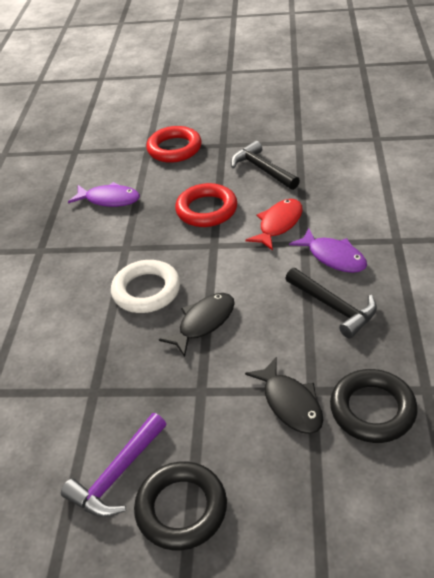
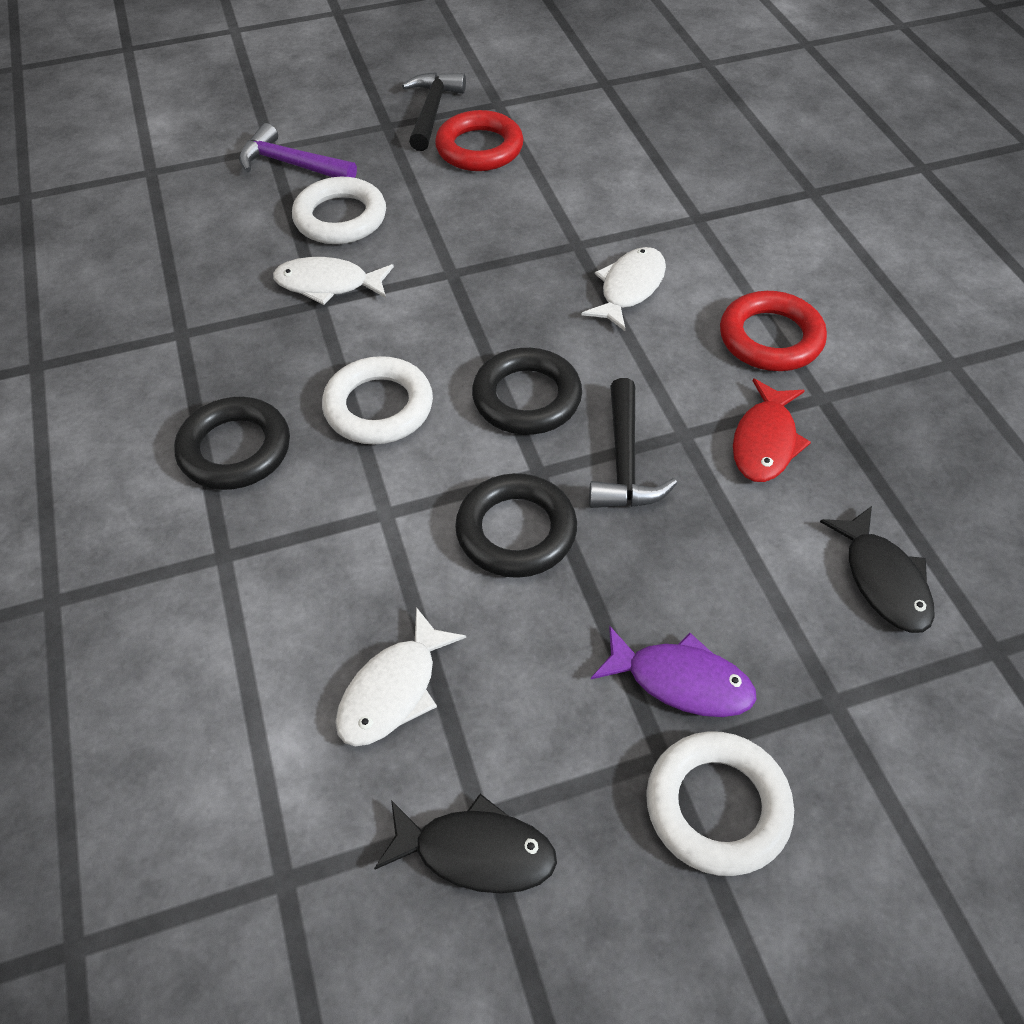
black ring: [134,461,227,551] [330,369,418,443] = 2 -> [174,397,290,490] [455,473,577,578] [472,348,582,435] = 3
purple fish: [68,182,140,207] [289,228,367,273] = 2 -> [591,625,756,717] = 1
white fish: none = 0 -> [273,257,394,305] [335,607,466,746] [581,247,666,331] = 3
white ring: [111,260,180,313] = 1 -> [292,177,386,244] [322,356,433,444] [646,731,794,876] = 3

